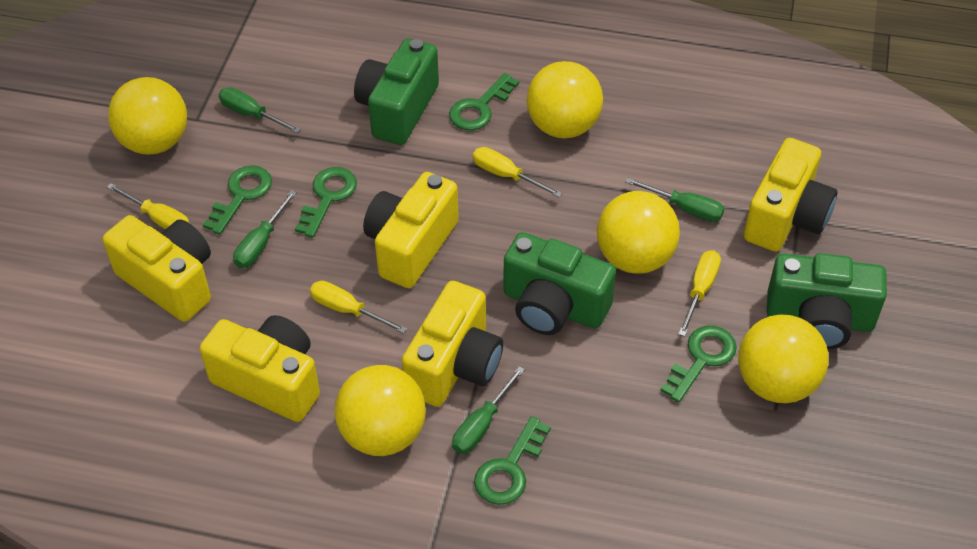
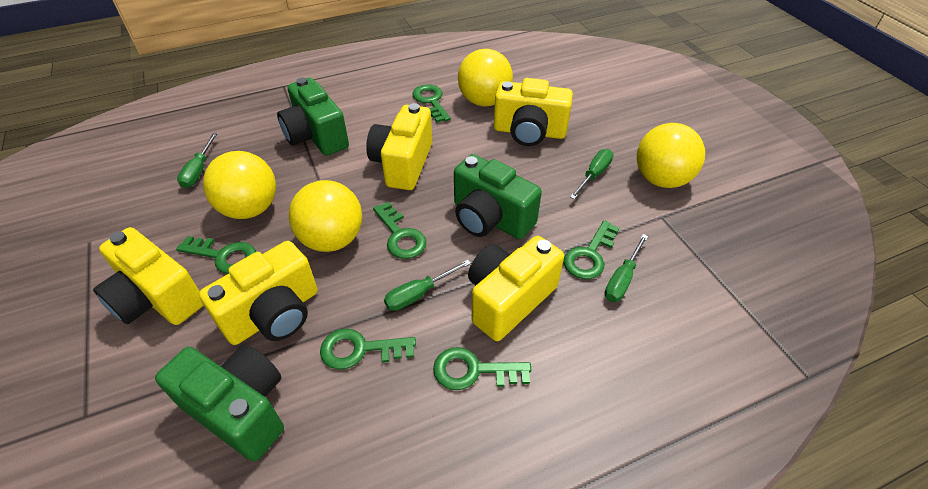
green key: [203,165,272,235] [295,167,357,238] [449,73,519,130] [474,416,551,505] [660,326,737,403] = 5 -> [176,236,256,274] [320,328,416,370] [373,202,426,259] [412,84,451,123] [433,347,532,390] [564,220,619,279] = 6
yellow ball: [108,77,187,155] [334,365,426,456] [527,61,603,138] [597,191,680,274] [738,314,829,403] = 5 -> [203,151,276,219] [289,180,362,252] [458,49,513,107] [637,123,705,188] = 4
yellow screwdriver: [107,183,189,229] [310,281,407,334] [473,147,562,197] [678,250,721,337] = 4 -> none = 0

